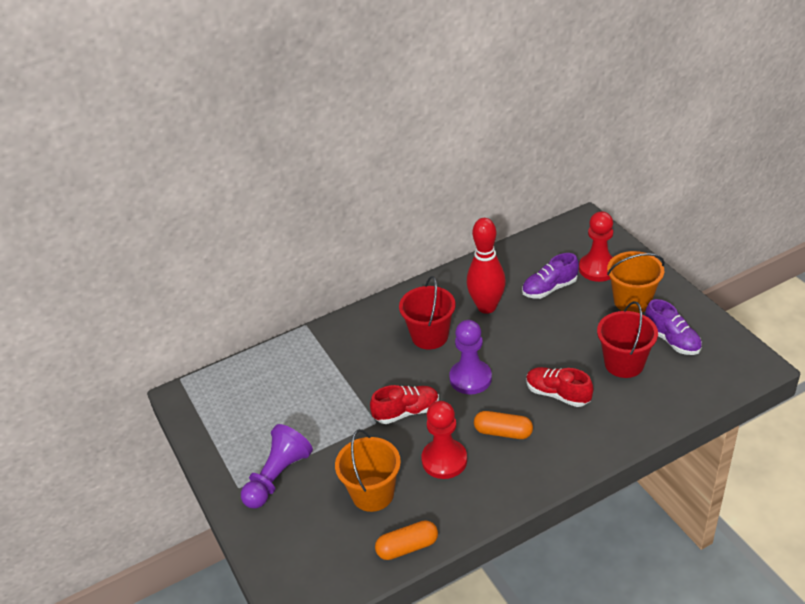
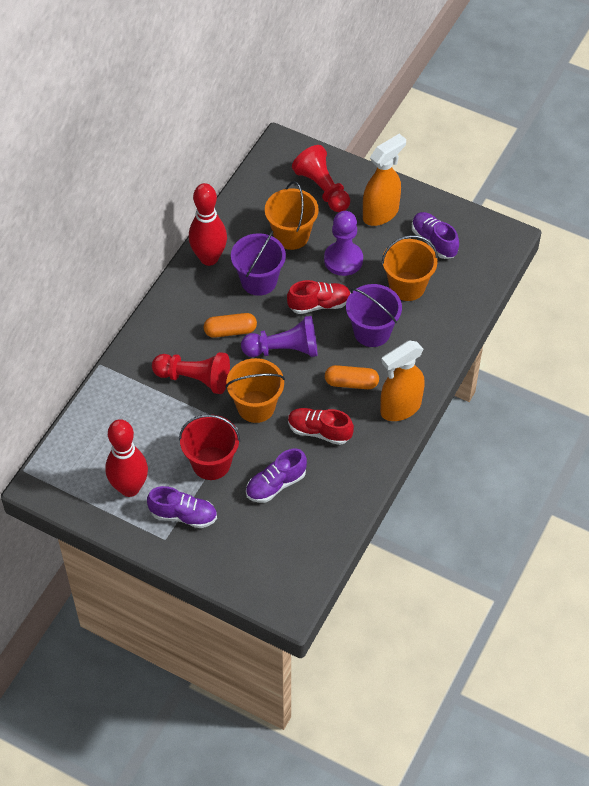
orange bucket: [335,429,401,512] [607,251,665,313] = 2 -> [225,358,285,423] [265,181,319,250] [382,235,438,301] = 3
orange spray bottle: none = 0 -> [363,134,406,226] [380,341,425,421] = 2
purple bucket: none = 0 -> [231,231,286,296] [346,284,402,347] = 2
purple shoe: [522,253,579,299] [645,299,702,355] = 2 -> [147,486,217,528] [246,448,307,503] [412,212,459,259] = 3
red bowling pin: [467,218,506,314] = 1 -> [105,419,148,497] [189,183,227,266] = 2
red bucket: [399,276,456,350] [597,301,658,378] = 2 -> [179,414,240,480] = 1

